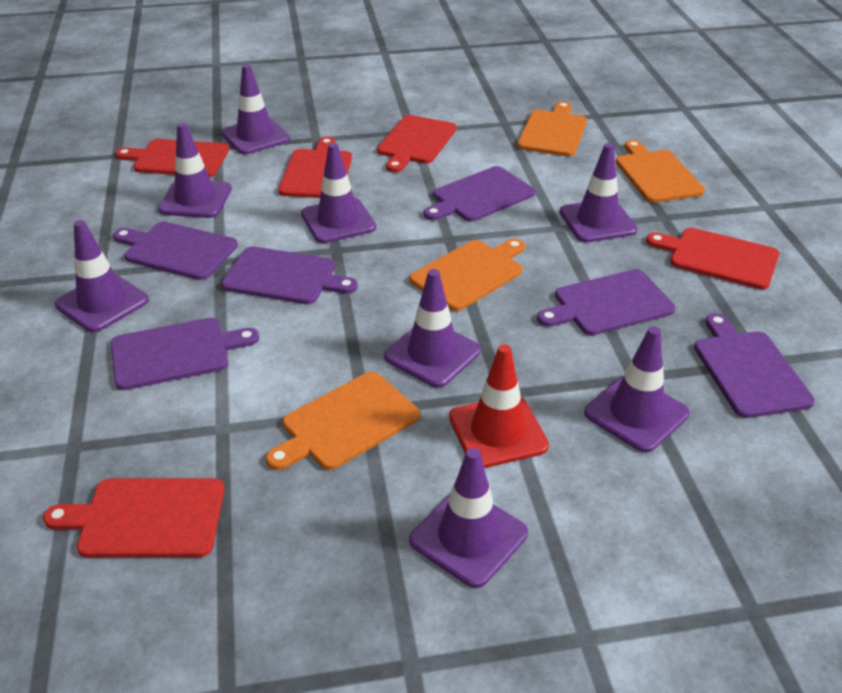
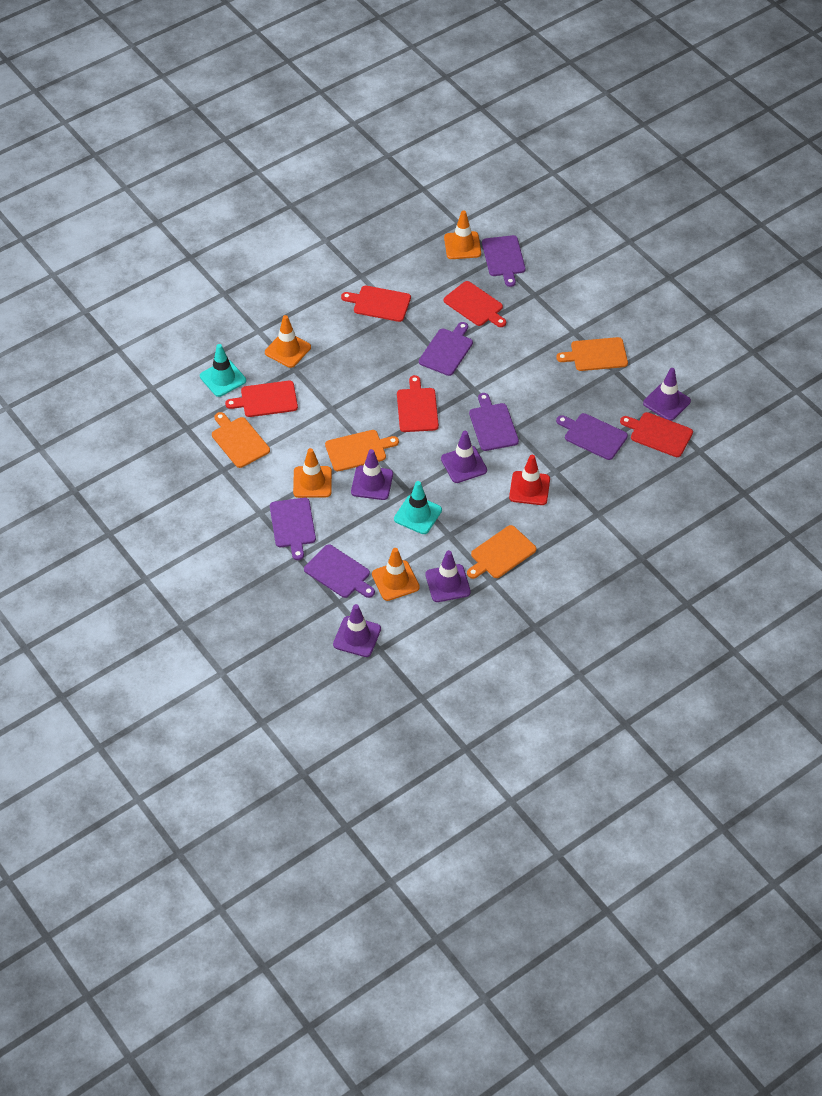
orange traffic cone: none = 0 -> [265,315,311,368] [293,448,332,498] [372,548,420,601] [444,210,481,259] = 4
purple traffic cone: [55,220,149,332] [158,123,232,218] [221,64,290,154] [301,143,376,243] [384,269,481,388] [409,448,528,588] [559,143,638,242] [584,327,689,453] = 8 -> [333,604,381,657] [351,449,393,500] [426,550,471,602] [441,431,487,483] [643,368,691,421] = 5
turquoise traffic cone: none = 0 -> [200,344,246,397] [394,481,442,534] = 2

